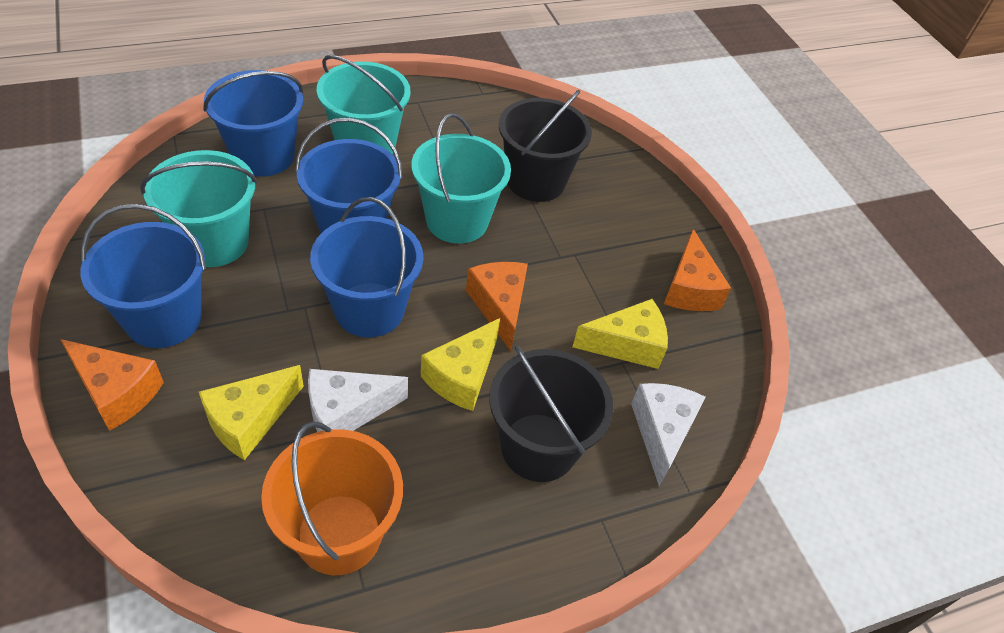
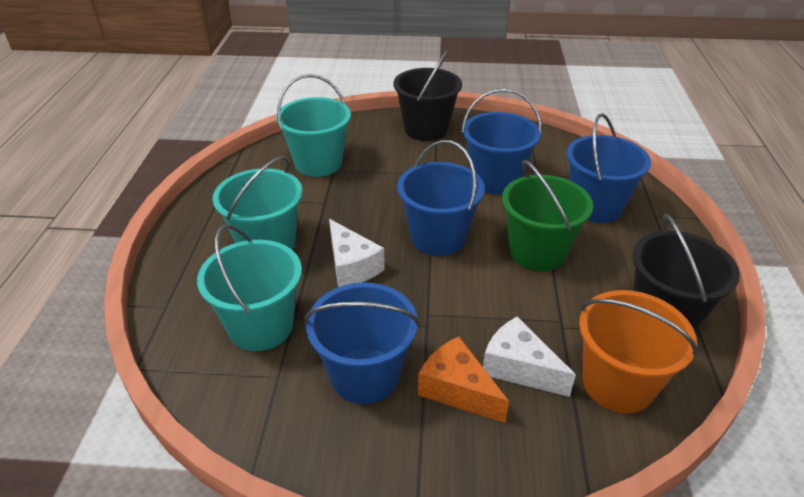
green bucket: none = 0 -> [502,160,593,271] = 1
orange cheese: [60,339,164,431] [466,262,528,351] [664,229,731,311] = 3 -> [418,337,509,423] = 1
yellow cheese: [199,365,304,460] [421,318,500,411] [573,299,668,369] = 3 -> none = 0

